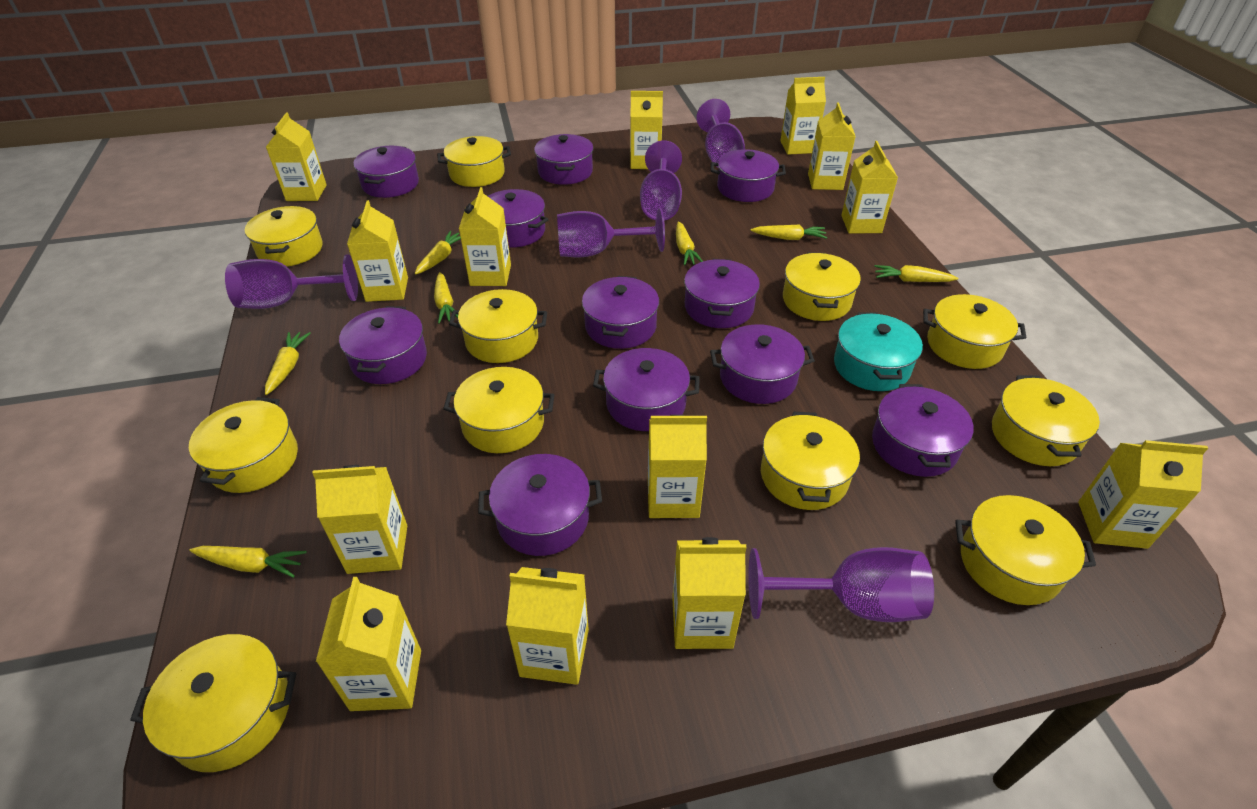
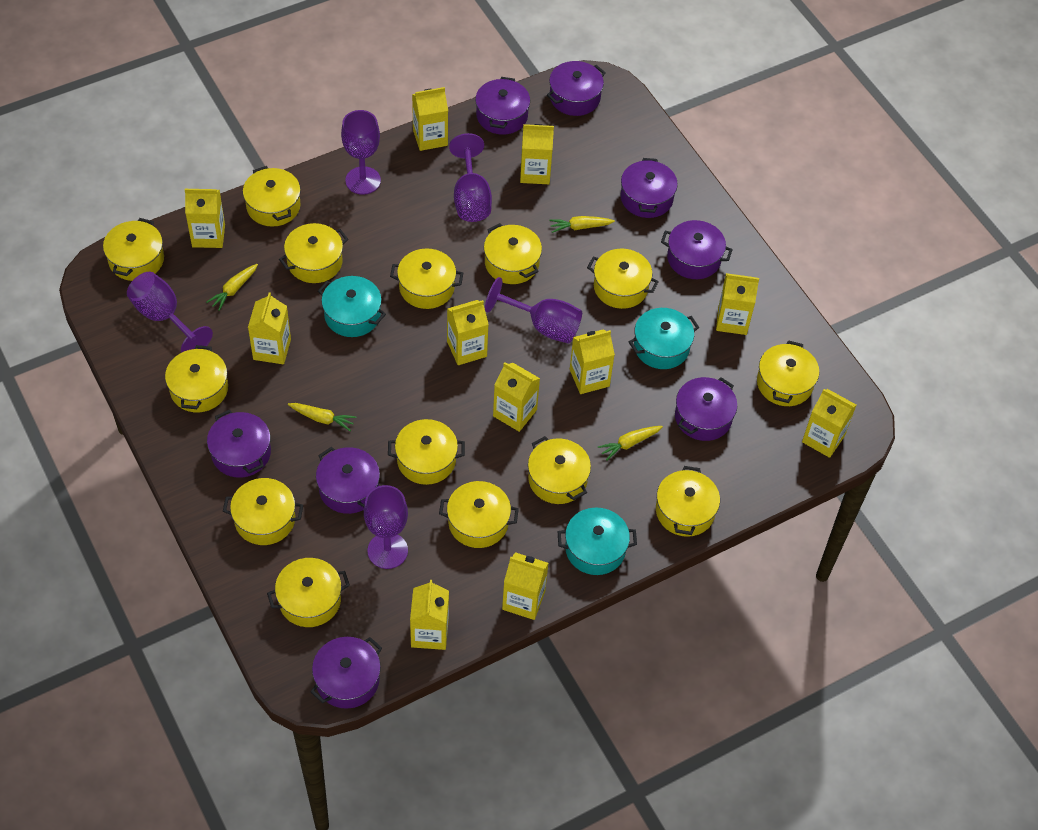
purple pot: [339,306,427,384] [354,146,419,198] [478,454,602,556] [487,189,549,248] [534,134,593,185] [582,276,659,349] [593,348,700,431] [684,259,760,328] [710,324,815,404] [711,149,786,202] [872,384,974,477] = 11 -> [207,410,271,478] [310,637,382,709] [316,447,380,514] [475,77,530,135] [547,61,606,116] [621,158,678,218] [661,220,733,279] [675,377,737,441] = 8
turquoise pot: [834,312,923,391] = 1 -> [318,276,386,337] [558,507,637,575] [629,308,699,369] = 3
yellow carrot: [189,546,307,578] [265,332,311,395] [415,231,461,275] [434,272,458,324] [676,221,703,265] [751,225,827,240] [874,265,958,282] = 7 -> [206,264,258,311] [288,403,357,431] [549,216,615,233] [598,426,663,461] = 4
yellow carton: [266,113,327,201] [312,465,407,574] [316,577,421,711] [347,200,408,302] [459,187,511,286] [506,567,589,685] [630,91,663,169] [648,415,707,518] [672,537,747,649] [780,77,826,155] [808,103,856,190] [841,141,898,233] [1078,440,1208,549] = 13 -> [185,189,225,248] [248,292,291,364] [410,580,449,650] [412,87,448,151] [447,300,489,365] [493,362,540,432] [502,552,549,620] [520,124,554,184] [570,329,615,394] [716,273,759,335] [802,389,856,458] = 11
yellow pot: [130,634,296,772] [189,397,298,493] [245,206,323,267] [437,136,511,187] [443,367,554,453] [449,289,547,363] [761,412,860,510] [783,252,861,321] [923,294,1027,369] [955,495,1096,605] [992,375,1100,466] = 11 -> [103,218,164,281] [165,345,228,412] [223,478,303,545] [243,166,301,227] [267,558,350,627] [279,223,348,283] [388,419,465,485] [390,249,463,309] [439,481,519,548] [484,223,542,284] [528,436,591,504] [587,249,659,309] [656,466,720,537] [757,340,819,406] = 14

